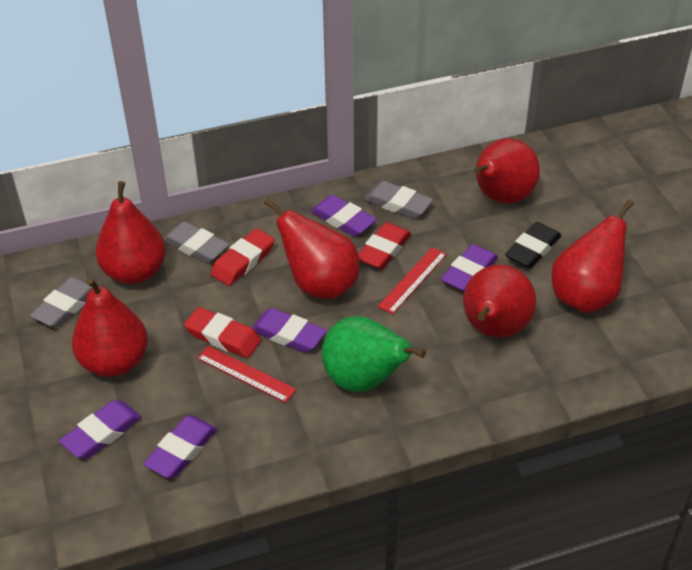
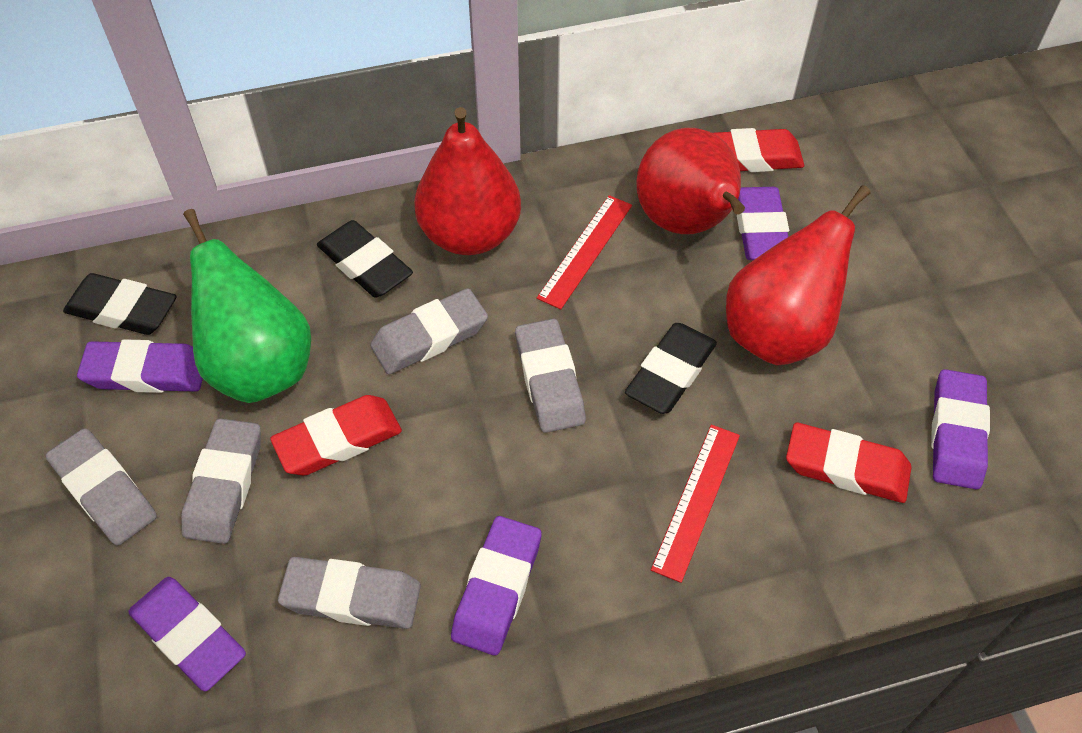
black eraser: [505,222,561,268] = 1 -> [63,273,177,335] [317,220,413,297] [625,323,717,414] = 3
grey eraser: [30,277,93,328] [163,221,229,263] [364,181,433,219] = 3 -> [46,428,157,546] [181,418,261,544] [278,557,421,629] [370,288,488,374] [515,319,586,433] = 5
red pear: [72,277,148,377] [95,181,166,284] [264,198,360,299] [463,265,536,337] [474,138,540,203] [551,199,634,313] = 6 -> [414,107,521,255] [636,128,745,234] [726,185,871,366] = 3

